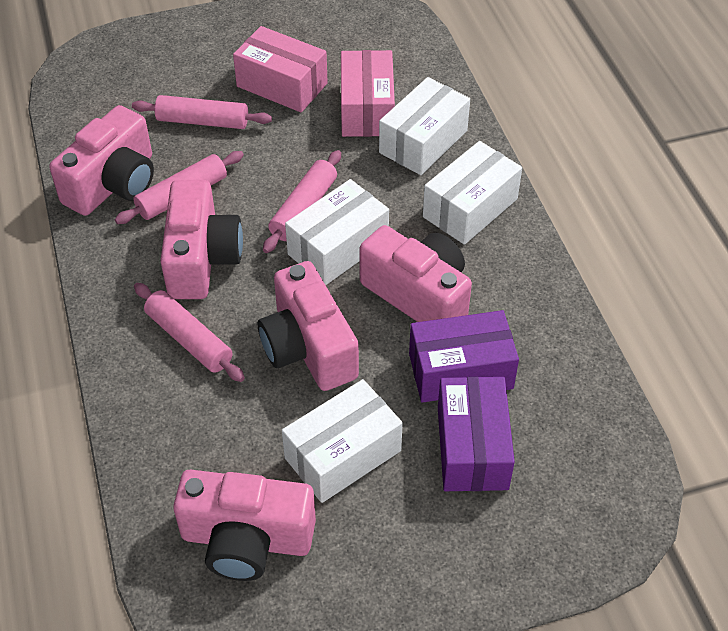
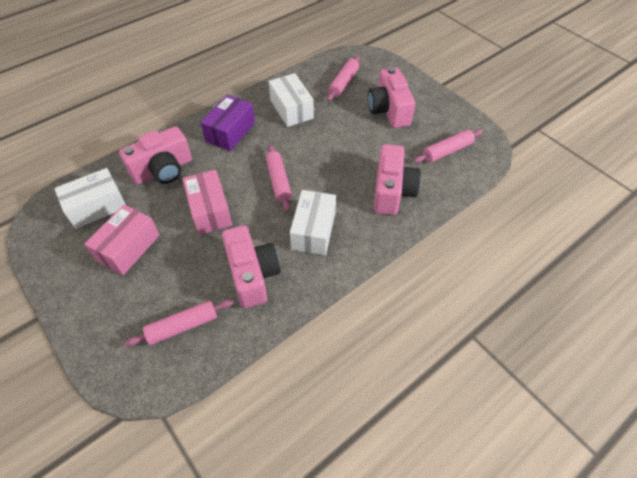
pink camera: [49,105,154,216] [160,180,243,299] [173,469,316,581] [258,261,359,391] [359,225,472,322] = 5 -> [119,126,192,185] [222,225,281,308] [368,67,415,128] [374,144,421,215] = 4
purple box: [409,310,519,403] [438,376,515,491] = 2 -> [201,95,255,151] = 1
white box: [282,379,403,503] [285,179,389,285] [379,77,470,175] [423,141,522,245] = 4 -> [54,168,126,229] [268,73,314,127] [290,190,336,255] = 3

